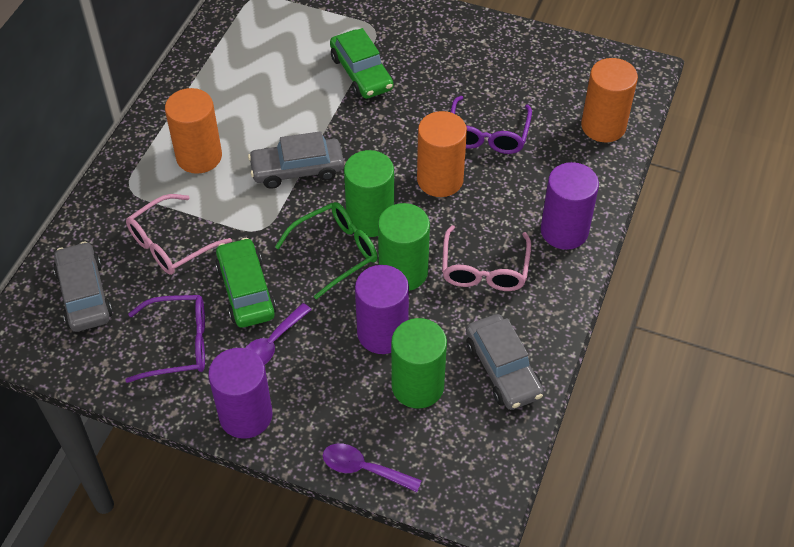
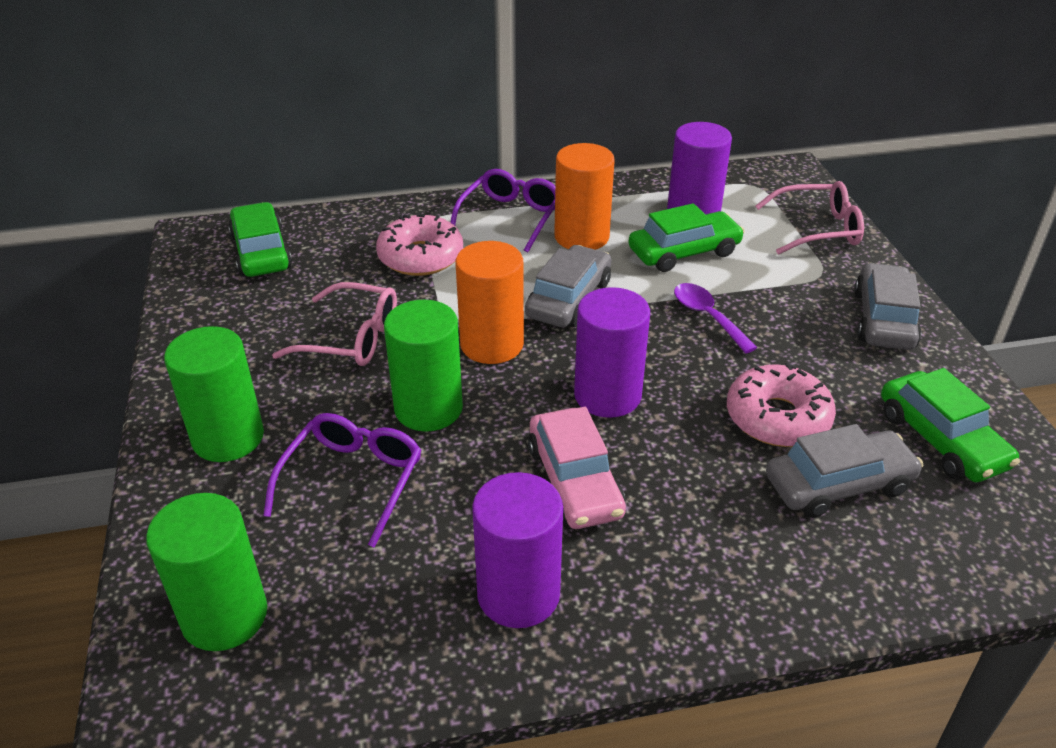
green car: [215,238,276,328] [330,28,393,99] = 2 -> [228,202,292,277] [628,203,745,272] [881,368,1020,482] = 3
green glasses: [275,202,378,300] = 1 -> none = 0
orange cylinder: [165,88,222,174] [417,111,467,197] [581,58,638,142] = 3 -> [456,241,524,364] [554,143,615,250] = 2
pink car: none = 0 -> [528,407,626,529] = 1
pink donut: none = 0 -> [376,214,463,276] [727,363,836,447] = 2
purple spoon: [245,303,312,365] [323,444,422,492] = 2 -> [674,283,757,353] = 1

